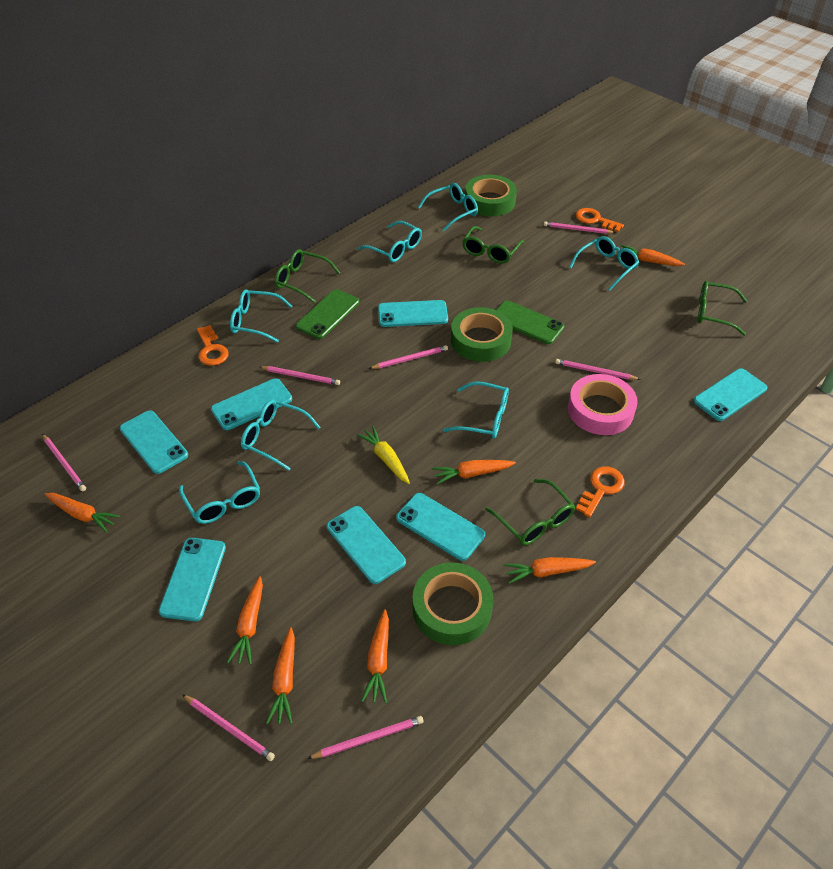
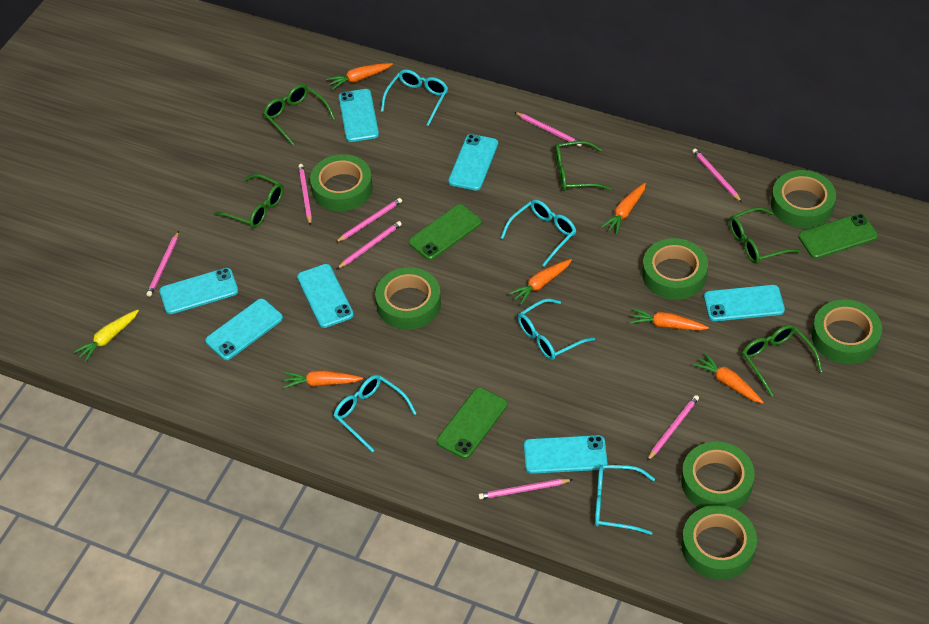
green glasses: [275,249,340,303] [462,226,525,264] [485,479,575,545] [697,281,747,336] = 4 -> [214,174,284,228] [263,84,335,145] [555,141,611,191] [729,207,801,264] [742,324,823,397] = 5
green phone: [296,289,359,339] [496,300,564,344] = 2 -> [409,204,482,260] [437,387,507,459] [798,213,878,259] = 3
green tape: [413,562,493,645] [451,307,513,362] [465,175,517,216] = 3 -> [310,154,373,211] [375,267,441,330] [642,238,708,300] [681,442,755,509] [682,505,757,580] [771,170,836,229] [812,300,882,364] = 7
orange carrot: [45,493,120,533] [227,576,263,665] [266,627,295,724] [361,609,389,703] [432,460,516,484] [504,557,596,584] [621,245,685,266] = 7 -> [283,370,363,389] [326,63,393,90] [508,259,572,305] [601,183,646,235] [629,308,709,331] [693,353,764,404] = 6
orange key: [197,325,229,366] [575,208,624,232] [576,467,625,517] = 3 -> none = 0
pink pencil: [42,434,86,491] [182,694,275,761] [260,366,340,385] [307,716,424,759] [369,345,448,369] [543,222,615,234] [555,359,641,380] = 7 -> [146,231,179,297] [298,164,312,226] [335,198,402,243] [337,221,402,269] [478,479,573,499] [515,112,582,146] [647,395,699,461] [692,148,742,202] = 8
pink tape: [568,374,638,435] = 1 -> none = 0
turquoise glasses: [179,461,260,524] [230,289,293,343] [241,400,320,471] [358,221,422,262] [418,183,478,231] [443,381,509,439] [569,236,639,291] = 7 -> [334,375,417,452] [381,69,448,126] [501,199,576,267] [518,298,595,360] [595,465,655,535] = 5

